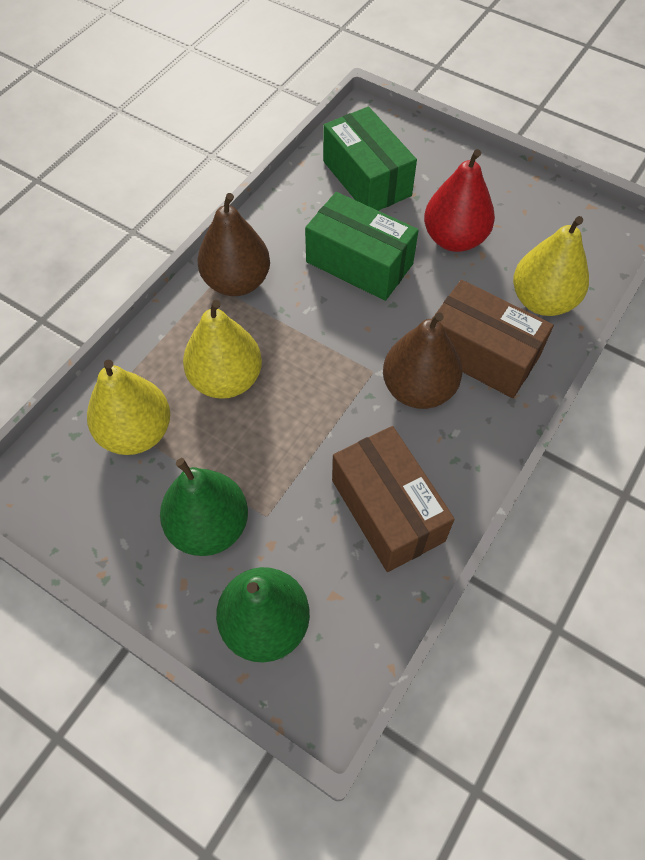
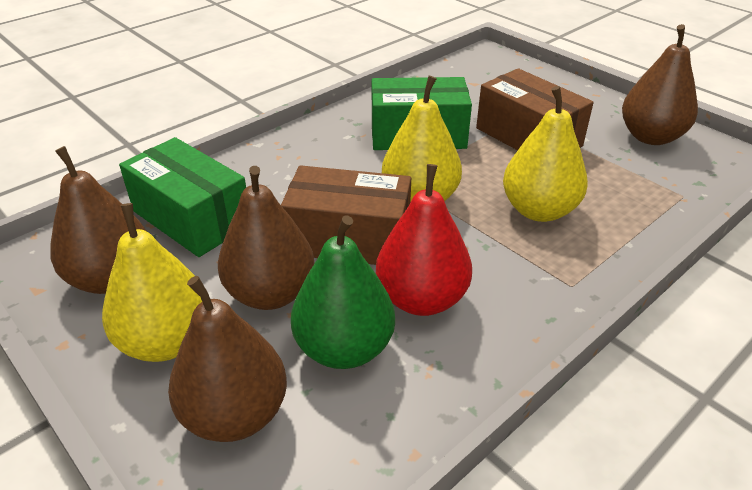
brown pear: [197,193,270,296] [383,312,462,409] = 2 -> [50,146,146,294] [168,276,287,442] [218,166,315,310] [622,24,698,145] = 4
green pear: [160,458,248,556] [216,567,310,662] = 2 -> [291,215,395,369] = 1

